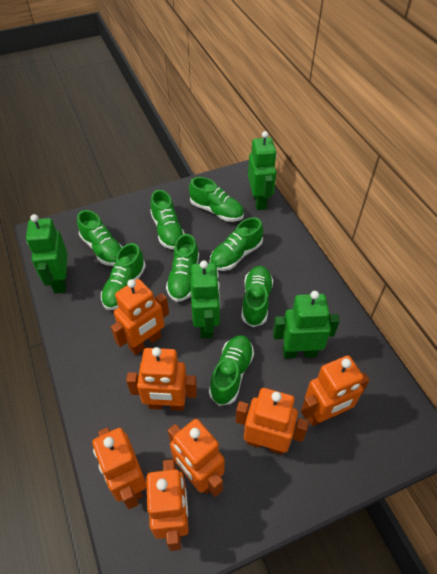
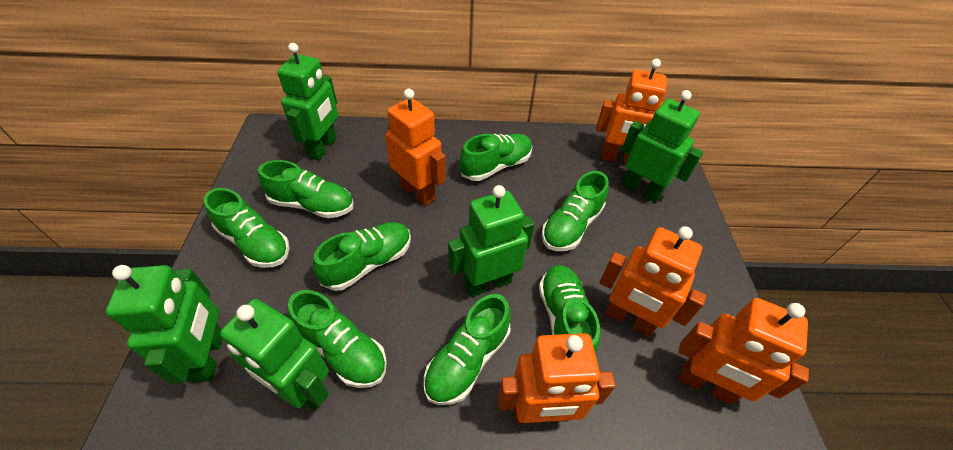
green robot: [26,214,68,294] [191,260,220,338] [248,131,277,210] [273,291,340,359] = 4 -> [106,265,223,384] [220,299,329,411] [277,43,338,160] [448,185,535,297] [622,90,703,203] = 5
orange robot: [92,427,147,509] [111,279,169,355] [126,347,197,411] [146,459,189,551] [168,419,225,497] [236,388,309,455] [301,355,370,426] = 7 -> [385,89,446,206] [498,333,616,424] [596,59,667,165] [600,226,707,337] [678,298,809,404] = 5

